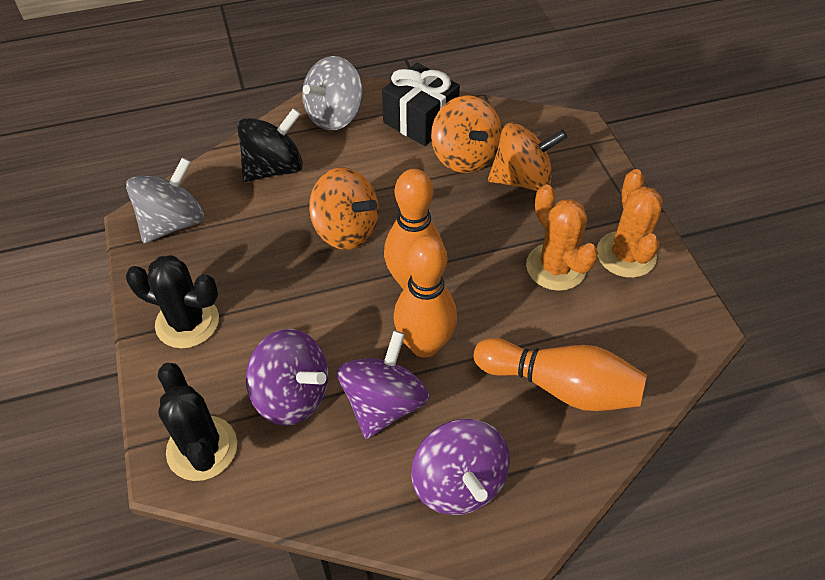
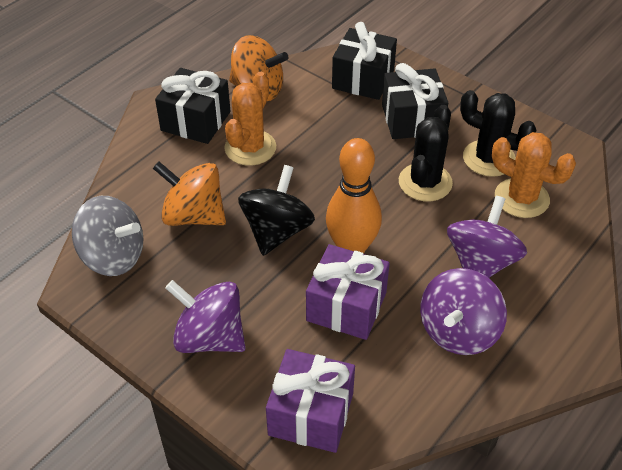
black gift: [382,63,460,146] = 1 -> [155,68,230,144] [332,22,397,100] [382,63,448,139] = 3
grey spinning top: [126,158,204,243] [302,56,363,131] = 2 -> [72,196,143,276] = 1
orange bowling pin: [384,169,443,290] [394,235,457,358] [474,338,647,411] = 3 -> [326,138,382,253] = 1
orange spinning top: [309,167,379,250] [431,95,502,173] [488,122,567,191] = 3 -> [153,162,226,226] [229,35,288,101] = 2
purple gift: none = 0 -> [266,349,355,453] [306,244,390,340] = 2

